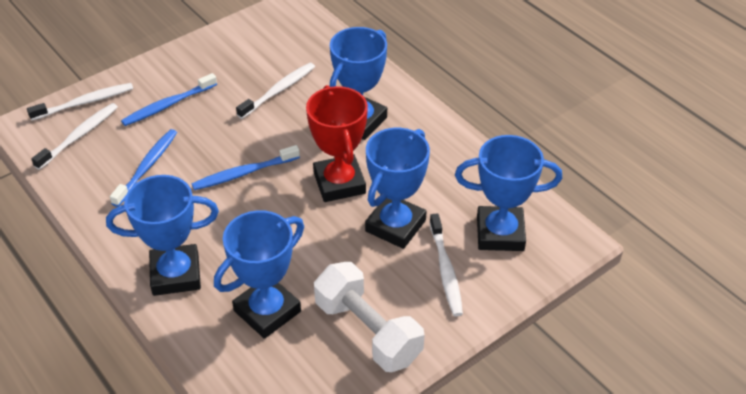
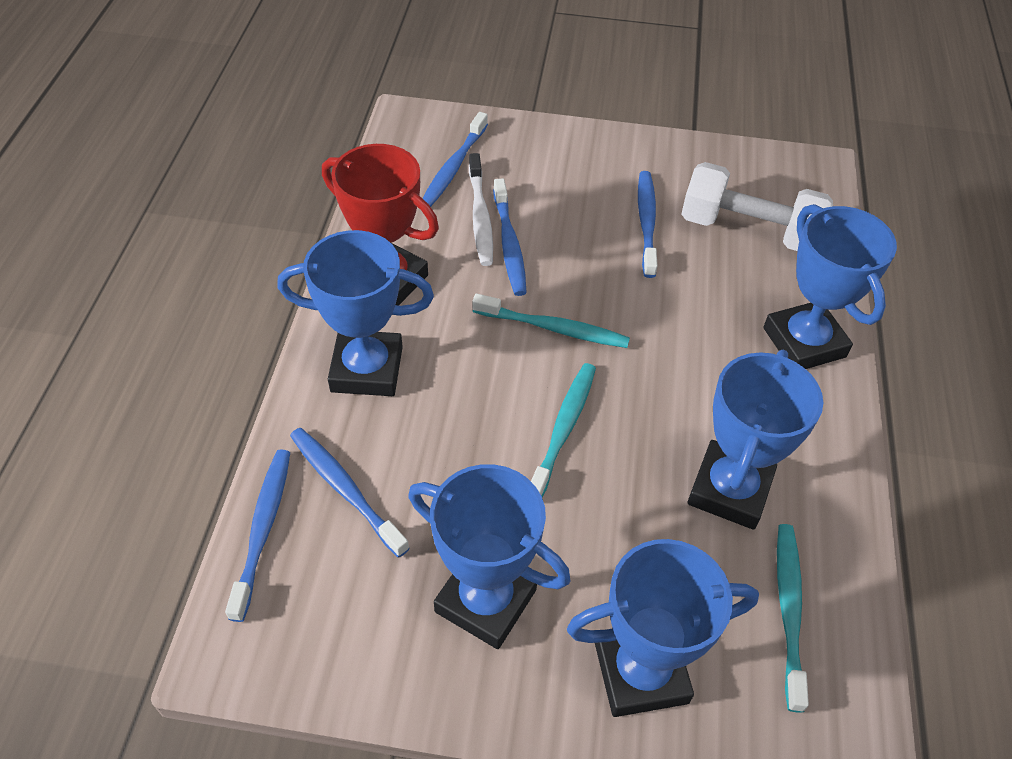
blue toothbrush: [110,129,177,207] [121,73,217,126] [191,145,300,190] = 3 -> [225,449,290,622] [290,428,410,558] [423,112,488,207] [493,178,527,296] [638,171,657,278] = 5
turquoise toothbrush: none = 0 -> [472,294,630,348] [531,363,596,497] [777,524,809,713] = 3
white toothbrush: [27,83,133,121] [31,103,118,170] [236,63,315,119] [430,213,463,316] = 4 -> [469,153,493,266] = 1

